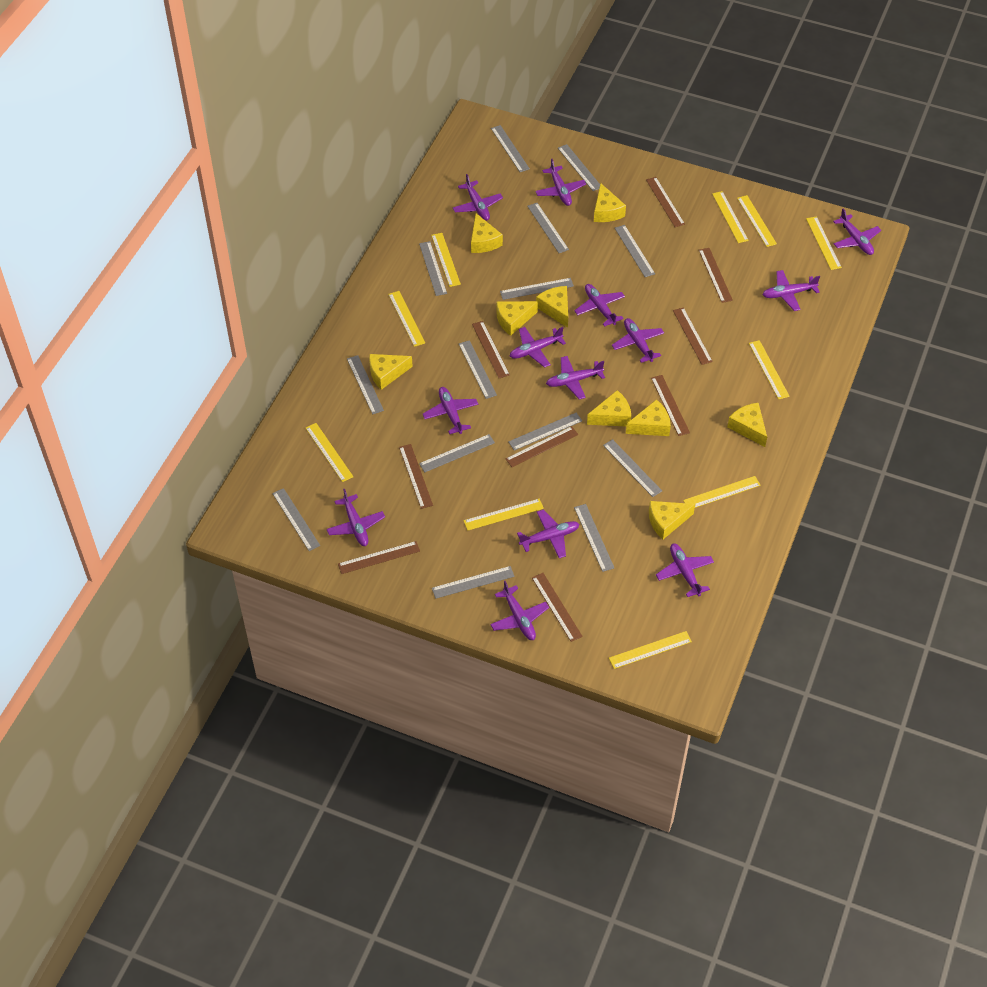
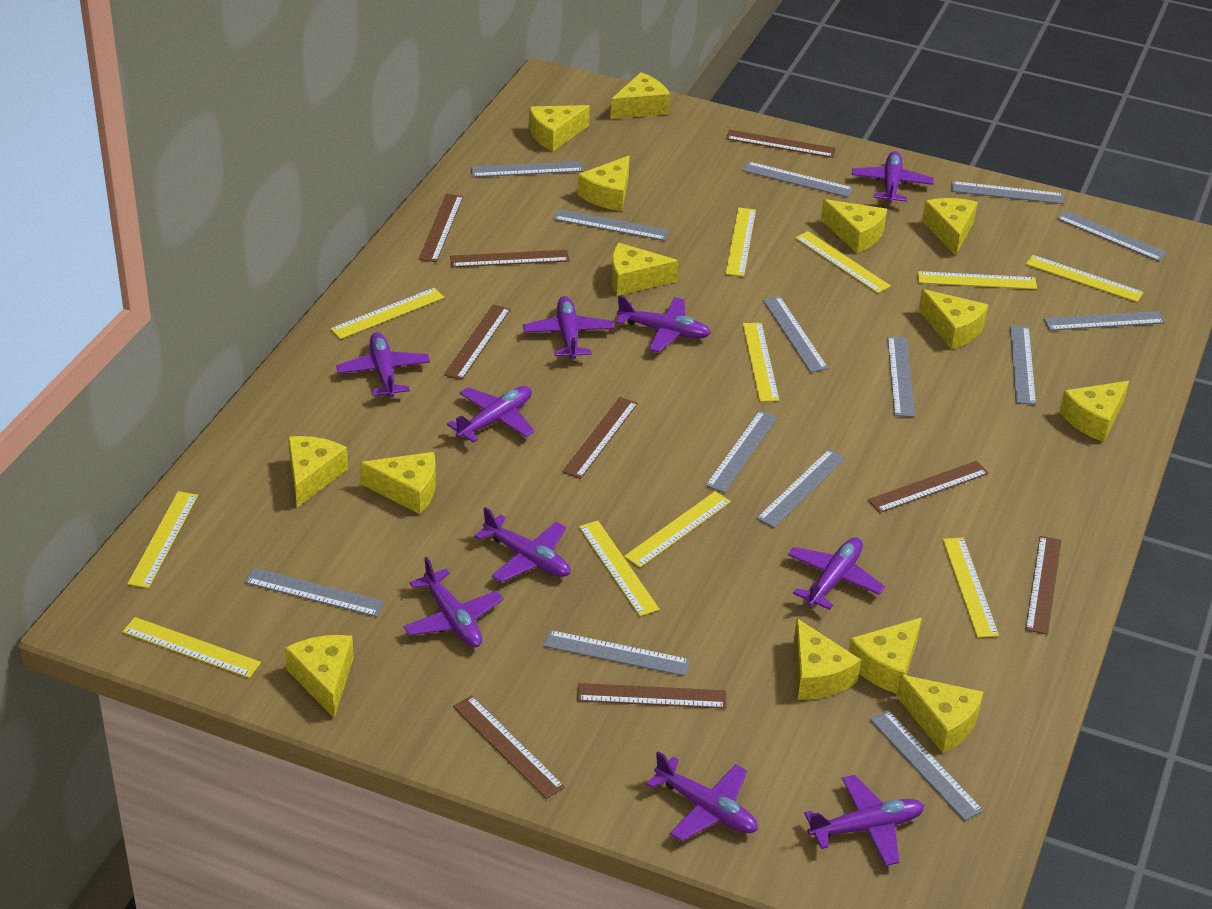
purple plane: [327,489,385,546] [423,387,478,434] [453,174,503,221] [490,581,549,640] [510,327,566,368] [517,510,579,558] [535,159,586,206] [546,356,605,400] [574,284,625,327] [612,318,664,363] [656,544,714,597] [762,270,820,311] [833,209,881,255] = 13 -> [336,332,430,398] [403,557,503,647] [447,386,535,443] [474,507,570,582] [523,296,614,360] [616,296,711,352] [646,751,758,842] [788,537,885,610] [804,775,924,866] [852,151,934,203] = 10
yellow cheese: [369,354,413,390] [471,213,503,253] [496,301,538,336] [536,286,568,328] [587,390,631,426] [594,183,626,222] [626,399,671,436] [649,501,695,539] [727,403,767,447] = 9 -> [285,635,354,718] [288,436,348,507] [359,452,436,514] [529,105,590,151] [577,156,630,211] [611,72,670,119] [611,243,679,296] [794,619,861,700] [821,199,887,253] [848,617,922,694] [897,675,983,753] [919,289,988,349] [922,198,978,256] [1059,381,1129,442] = 14
yellow ruler: [306,423,353,482] [388,291,425,347] [431,233,461,287] [464,499,544,531] [609,631,692,669] [683,476,761,508] [712,191,749,243] [737,195,777,247] [749,340,790,400] [806,216,842,270] = 10 -> [122,617,261,678] [127,491,198,588] [330,288,445,339] [579,521,660,616] [624,491,731,568] [726,207,756,277] [743,323,779,402] [795,231,891,293] [918,271,1037,289] [943,538,999,638] [1026,255,1143,302] = 11

